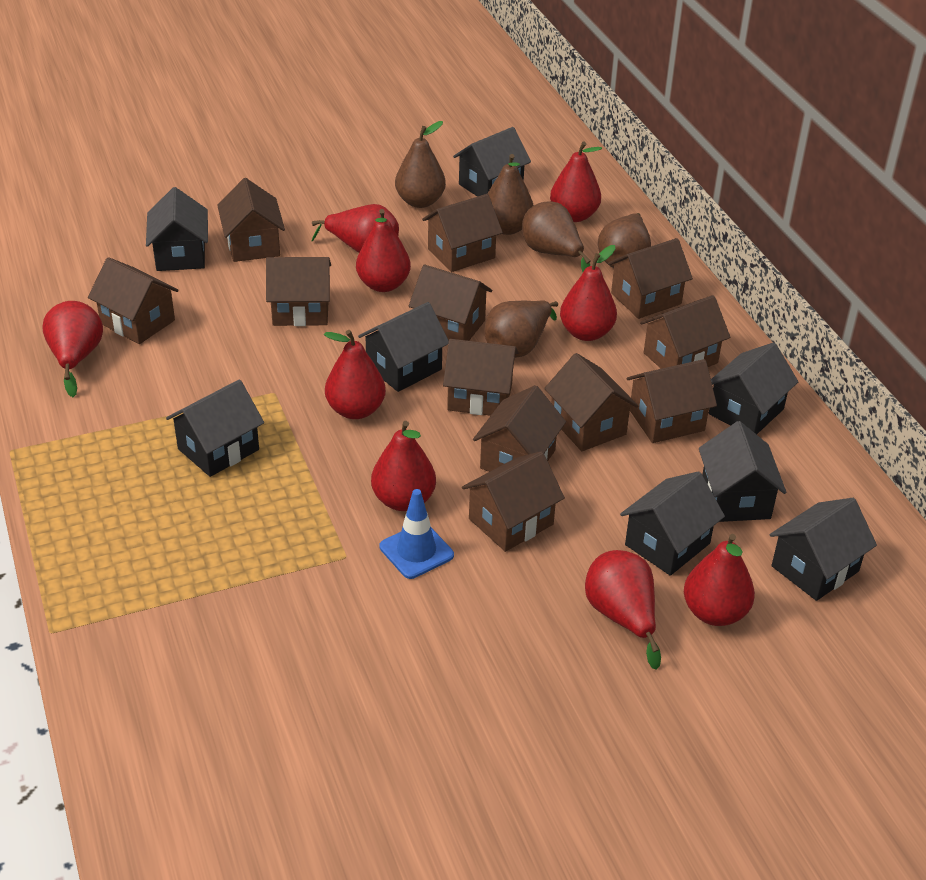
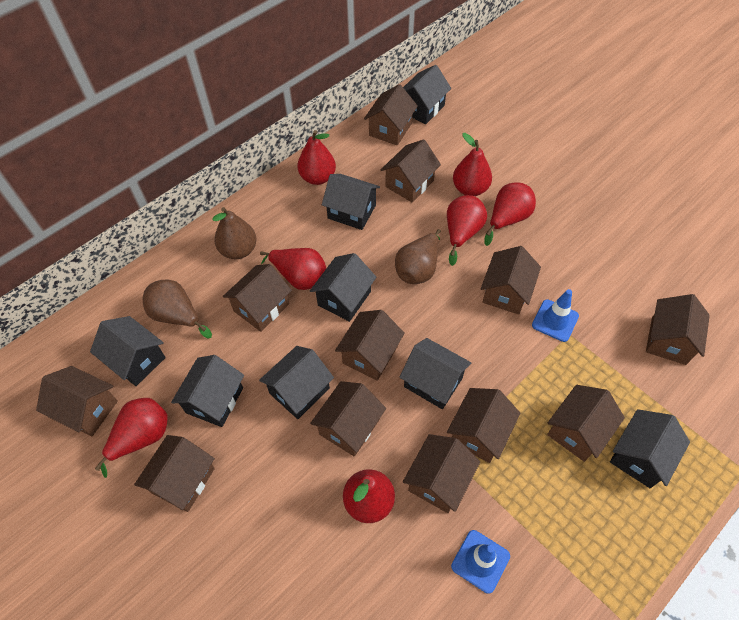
blue traffic cone: [380,489,454,579] = 1 -> [451,530,510,594] [532,289,579,342] = 2
brown pear: [395,121,446,208] [484,300,558,358] [488,154,534,235] [522,201,591,272] [598,213,651,268] = 5 -> [143,280,212,339] [212,207,257,259] [395,229,441,284] = 3
red pear: [42,301,103,397] [311,204,399,253] [324,330,386,419] [356,209,411,292] [371,421,436,511] [550,141,602,222] [560,245,617,341] [585,550,661,670] [684,534,755,626] = 9 -> [95,398,168,478] [260,248,326,290] [297,130,336,185] [343,469,395,523] [447,195,487,266] [453,133,492,196] [484,182,536,246] = 7

